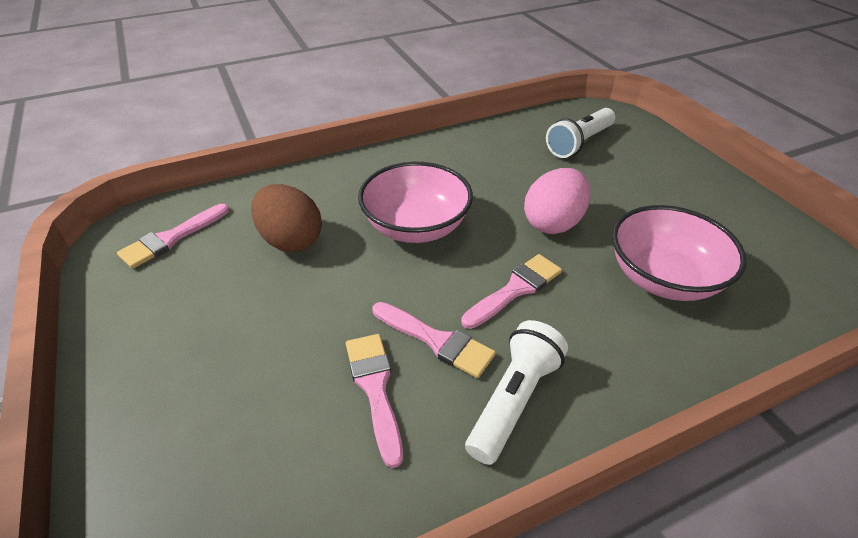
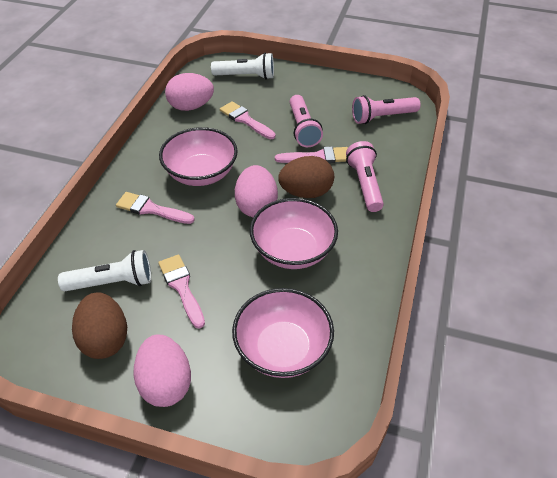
brown egg: [251,184,322,252] = 1 -> [72,292,127,359] [278,156,334,198] = 2
pink bowl: [358,162,473,243] [612,205,747,301] = 2 -> [159,127,238,186] [232,288,334,378] [250,198,338,269] = 3
pink egg: [524,168,591,234] = 1 -> [134,334,191,407] [165,73,214,111] [235,165,278,217] = 3
pink flashlight: none = 0 -> [290,95,323,147] [346,141,384,212] [352,95,421,124] = 3

